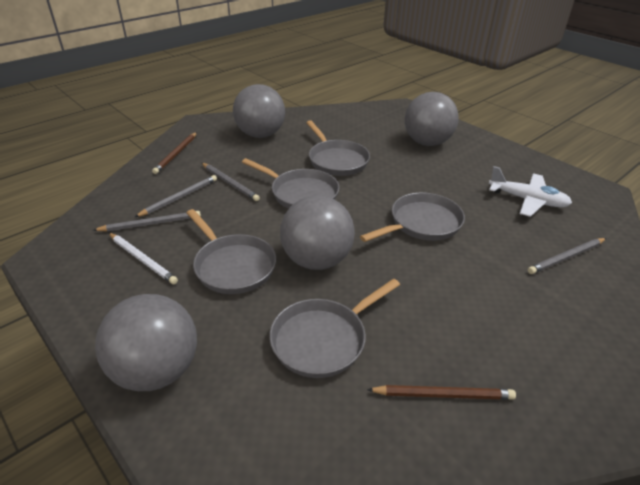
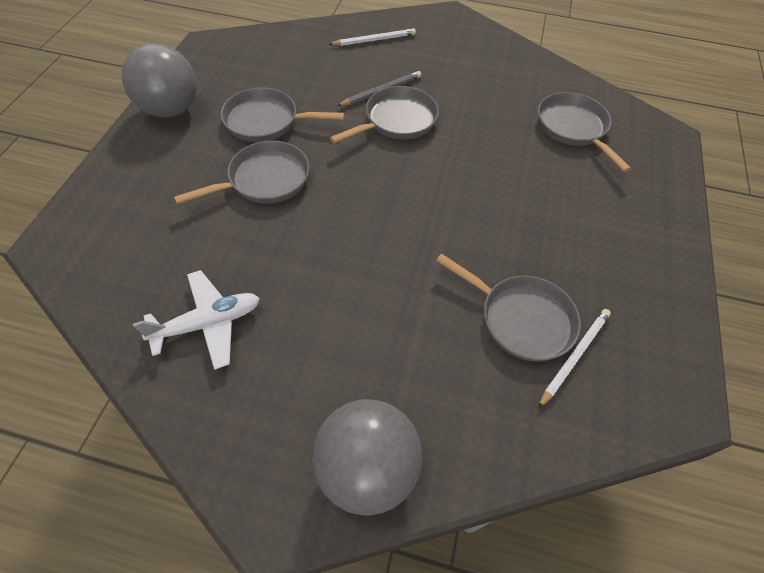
brown pencil: [152,132,197,174] [367,385,516,400] = 2 -> none = 0
grey ball: [95,294,197,391] [233,84,285,138] [280,195,355,270] [405,92,459,146] = 4 -> [121,43,197,117] [312,399,422,516] = 2
grey pencil: [93,211,201,231] [135,175,217,217] [202,163,260,201] [528,238,606,274] = 4 -> [337,71,421,106] = 1
white pencil: [109,233,178,284] = 1 -> [329,28,416,46] [538,309,611,408] = 2

